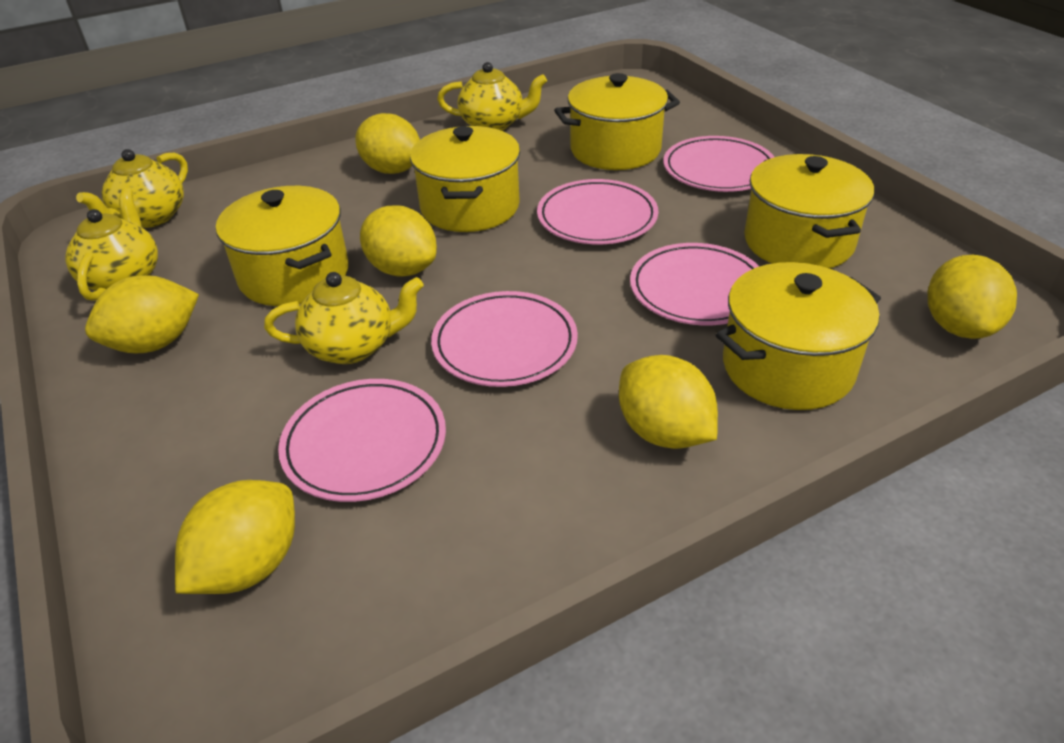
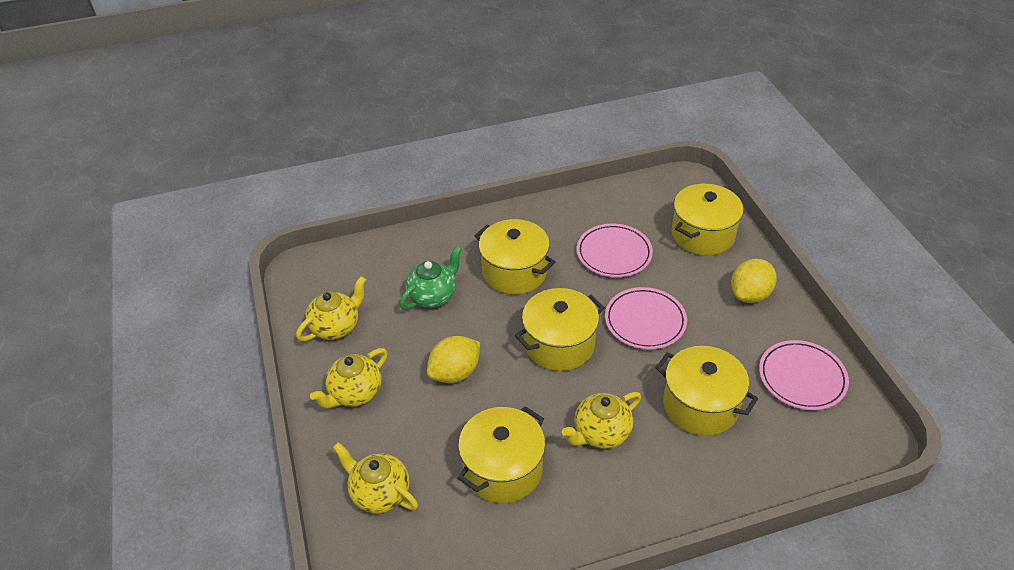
green teapot: none = 0 -> [399,246,462,310] = 1
pink plate: [278,379,446,502] [431,291,578,387] [537,179,658,244] [630,243,760,325] [663,136,774,192] = 5 -> [577,224,653,277] [605,287,687,349] [759,340,849,410] = 3
yellow lemon: [85,275,199,353] [175,480,295,594] [355,113,420,174] [360,205,437,276] [619,355,718,449] [928,255,1017,339] = 6 -> [427,336,480,383] [731,259,777,303] = 2

